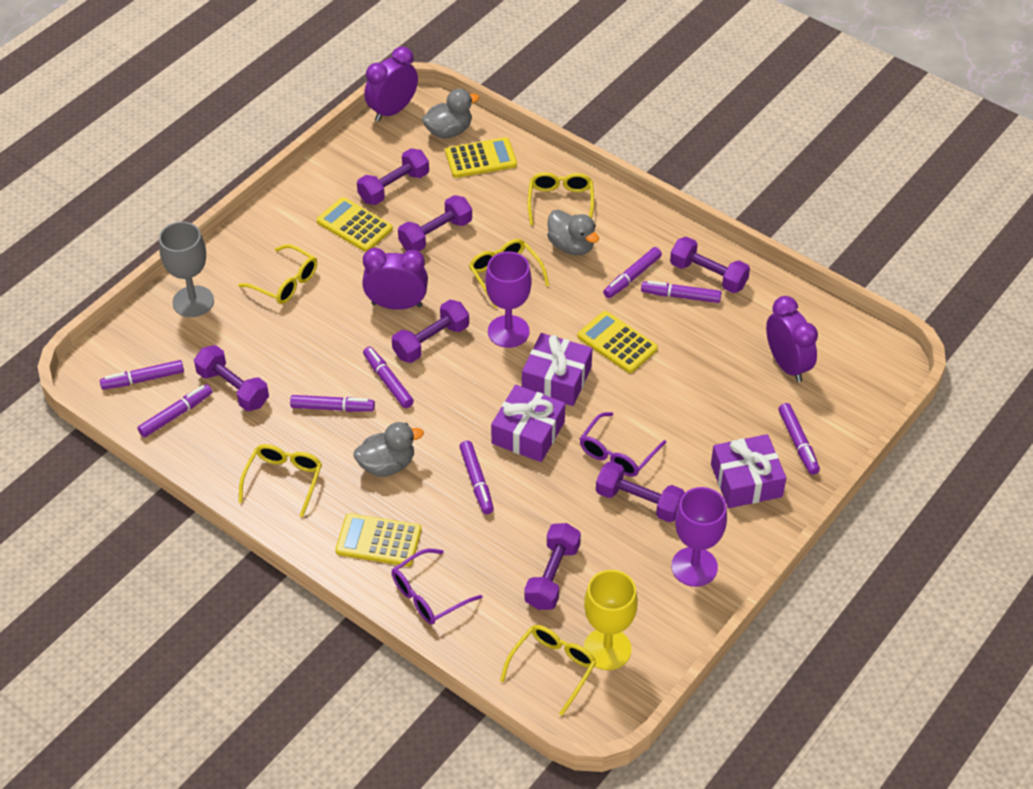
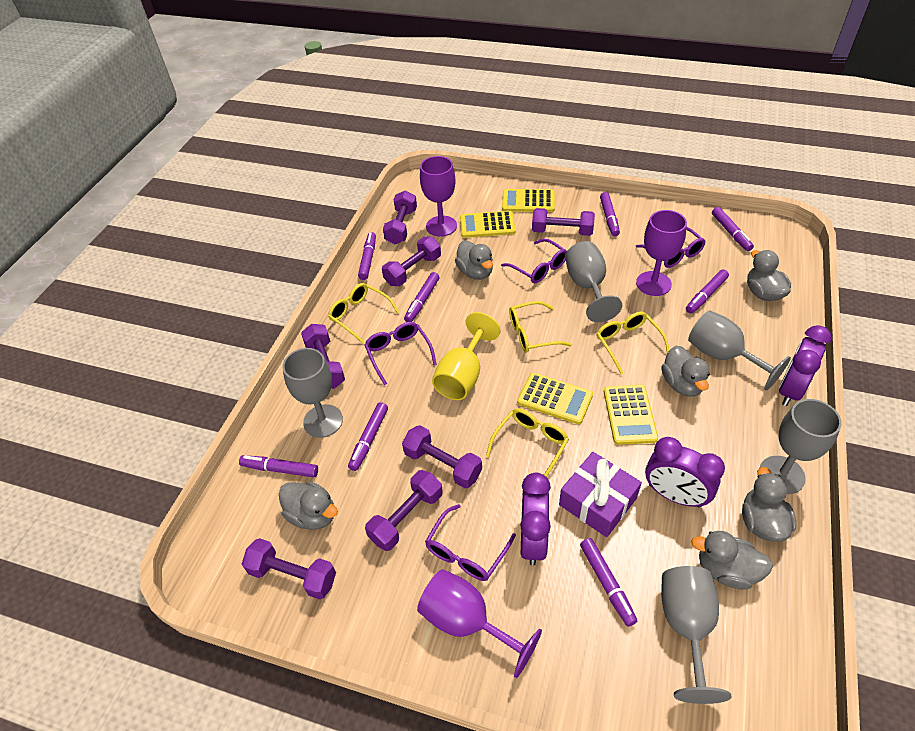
grey duck: [354,422,424,477] [422,89,479,138] [547,210,599,256] = 3 -> [279,481,338,530] [455,241,493,280] [661,346,710,397] [691,531,773,590] [742,467,796,542] [747,250,791,301] = 6
grey goblet: [159,222,214,317] = 1 -> [282,348,343,438] [565,241,622,322] [661,566,731,704] [688,310,791,390] [759,399,842,494] = 5
purple gift: [491,385,565,462] [522,333,593,406] [711,434,786,508] = 3 -> [559,452,642,537] = 1
purple glasses: [391,549,482,625] [580,412,666,477] = 2 -> [365,322,437,385] [425,504,516,581] [501,239,567,283] [636,227,706,268] = 4
purple goblet: [485,251,532,348] [671,487,727,587] = 2 -> [417,569,542,678] [420,156,457,237] [636,210,687,296] = 3
yellow glasses: [238,244,317,304] [239,444,322,517] [469,239,549,308] [500,625,596,716] [528,172,594,225] = 5 -> [328,283,399,344] [486,408,569,477] [509,301,572,353] [596,312,669,374] = 4

